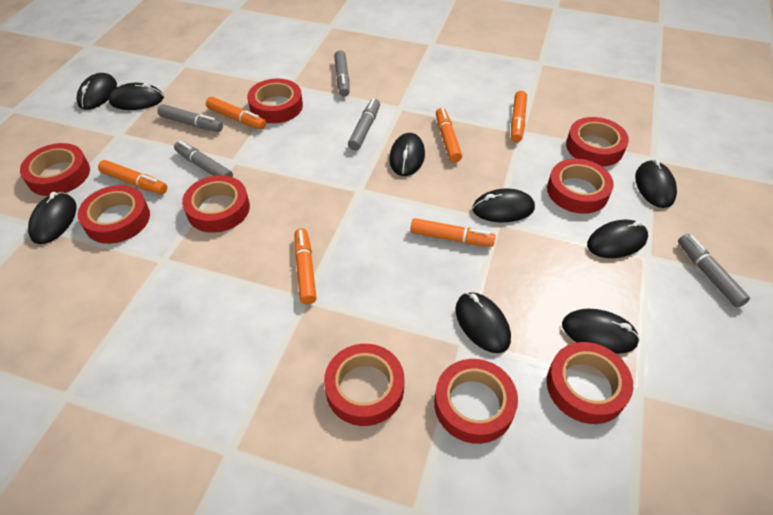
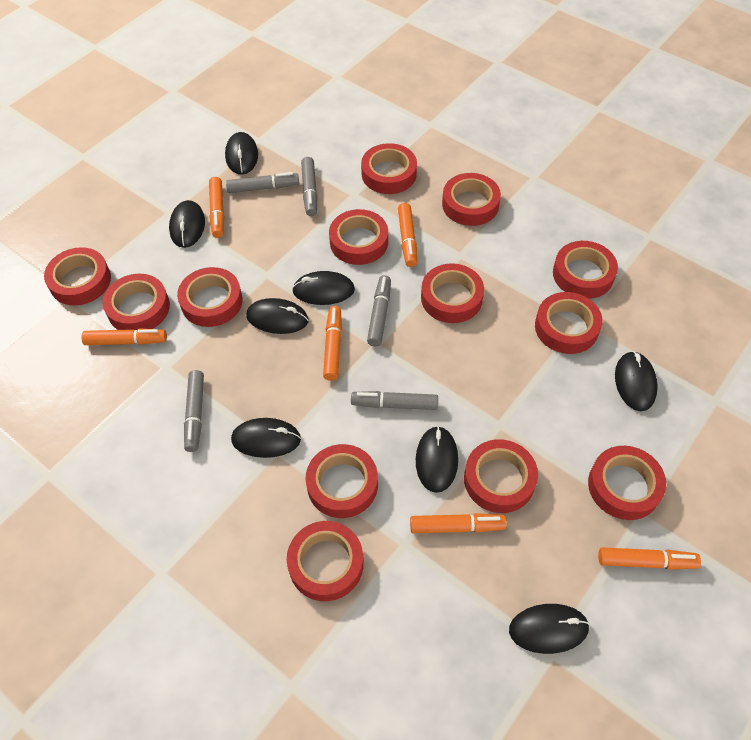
black mouse: [28,192,76,244] [76,73,117,110] [109,83,164,110] [389,133,425,176] [455,292,511,353] [472,188,535,222] [562,309,640,354] [587,220,648,258] [635,159,677,208] = 9 -> [169,200,205,248] [225,132,258,175] [231,418,301,458] [246,298,309,334] [292,271,355,305] [416,426,458,493] [509,604,590,654] [615,351,658,411] = 8
red tape: [20,143,90,196] [78,185,150,244] [182,175,250,233] [247,79,303,123] [324,344,404,426] [434,359,518,444] [547,159,614,214] [547,342,633,424] [566,117,629,166] = 9 -> [44,247,111,305] [102,274,170,330] [177,267,243,327] [287,521,364,601] [305,444,378,518] [329,209,388,265] [361,143,417,194] [421,263,484,323] [442,173,501,226] [464,439,538,513] [535,292,602,354] [553,241,618,299] [588,446,666,520] = 13

